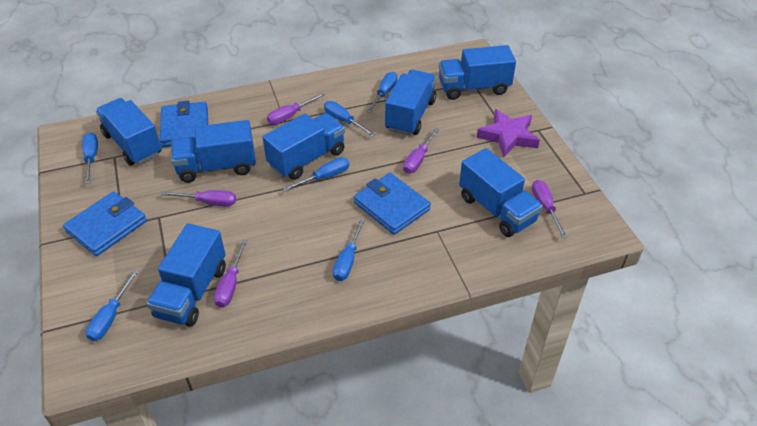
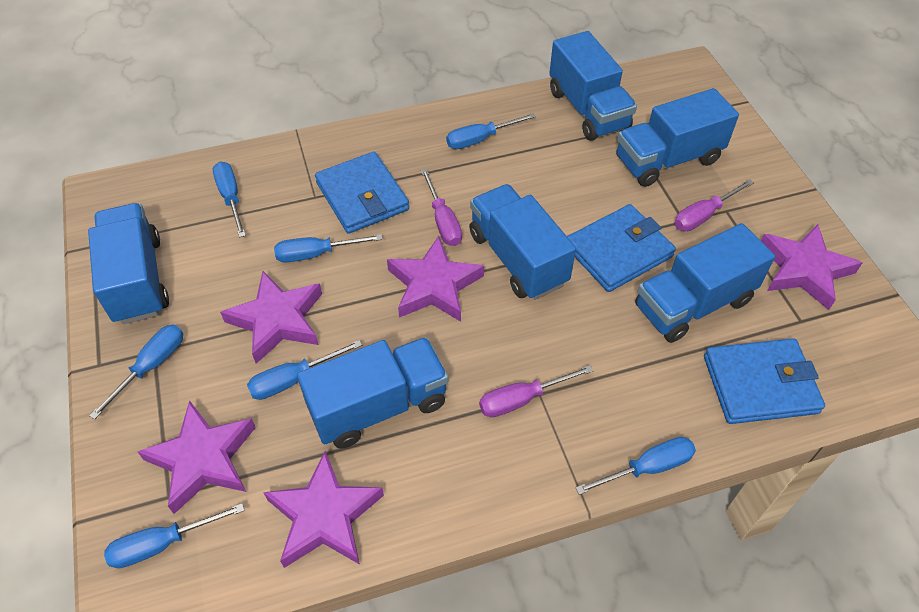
blue screwdriver: [82,133,98,184] [86,270,138,341] [283,157,349,192] [324,101,375,136] [333,218,365,281] [366,72,398,113] = 6 -> [89,325,183,420] [104,503,245,568] [213,162,246,238] [247,340,362,400] [274,234,383,263] [446,113,536,149] [575,437,696,495] = 7
blue truck: [96,98,162,166] [147,223,226,327] [171,120,256,183] [263,113,345,180] [385,70,436,136] [439,45,516,100] [459,148,543,237] = 7 -> [88,203,169,324] [297,337,449,449] [469,184,576,300] [549,31,637,141] [616,88,739,187] [635,223,775,343] = 6
purple screwdriver: [161,190,236,207] [214,240,247,307] [267,93,325,125] [403,128,440,174] [532,180,568,238] = 5 -> [421,169,462,246] [479,365,593,417] [674,179,754,231] = 3
purple star: [477,109,540,157] = 1 -> [138,400,256,514] [220,271,322,364] [263,451,384,568] [387,236,484,322] [761,224,862,310] = 5

